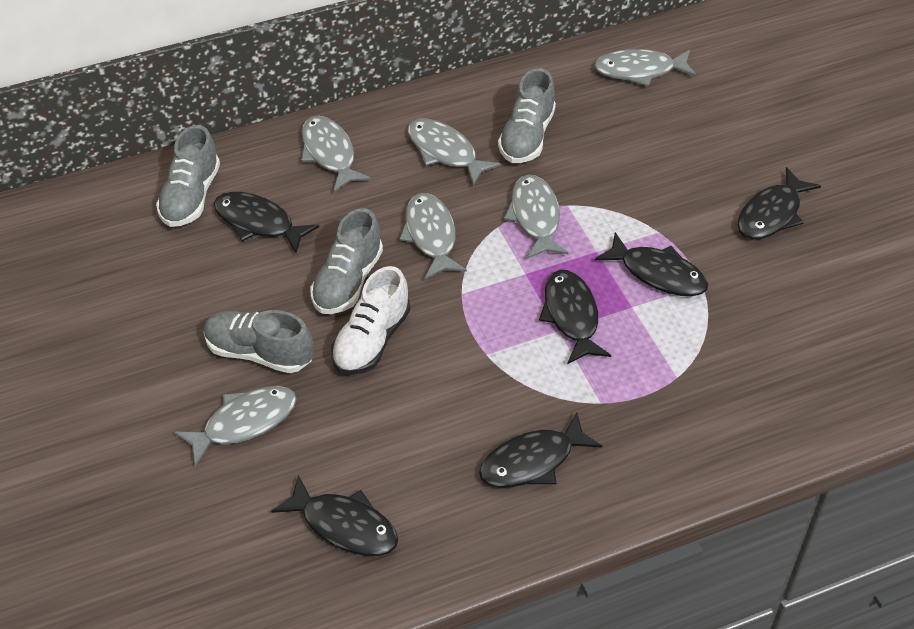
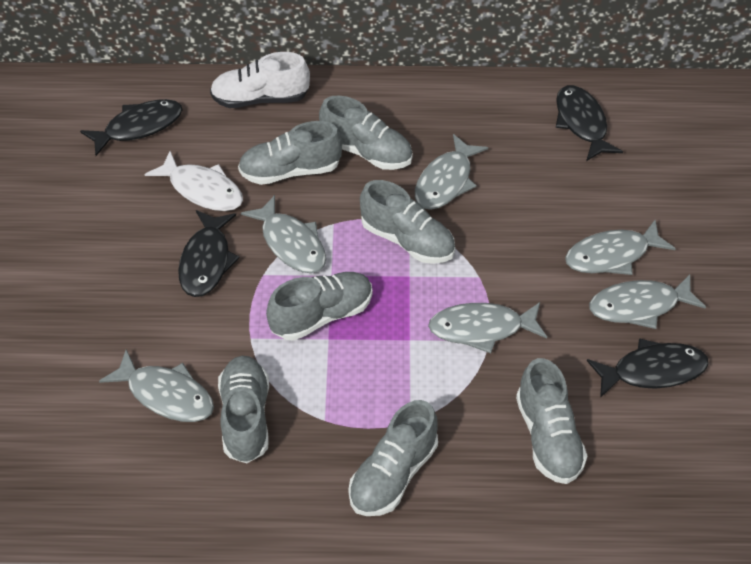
black fish: [214,192,319,253] [271,475,398,556] [479,413,602,488] [539,270,611,364] [595,232,708,296] [738,167,821,239] = 6 -> [80,99,183,156] [178,210,240,297] [556,85,623,161] [587,338,709,398] = 4
grey shoe: [156,125,220,227] [204,310,313,373] [310,208,383,314] [498,68,556,163] = 4 -> [218,356,269,463] [238,121,342,185] [266,272,372,341] [319,96,413,170] [348,400,438,516] [360,180,455,264] [516,358,587,484] = 7
white fish: none = 0 -> [145,151,243,211] = 1

